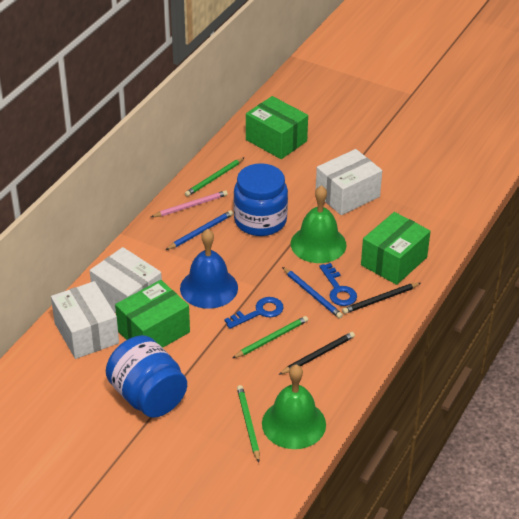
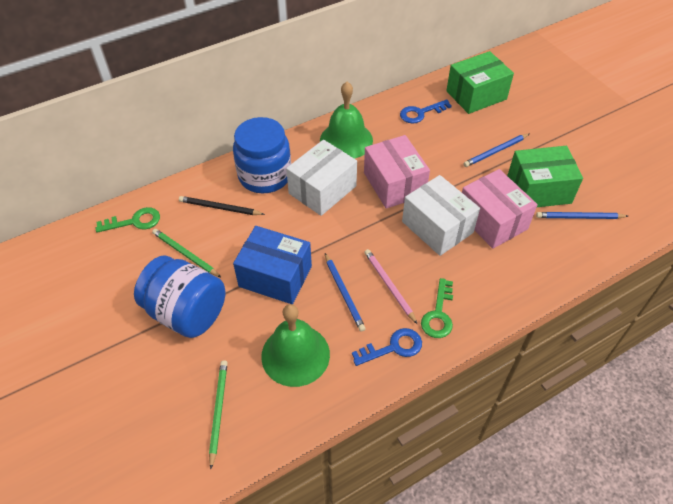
black pencil: [279,332,355,375] [342,283,420,314] = 2 -> [179,196,265,215] = 1
blue bell: [180,229,238,309] = 1 -> none = 0
blue box: none = 0 -> [233,226,312,304] = 1
blue pencil: [166,210,233,250] [282,267,343,319] = 2 -> [325,253,366,332] [463,134,529,167] [536,212,628,219] = 3
green box: [115,280,190,348] [246,96,308,159] [361,212,431,285] = 3 -> [446,51,514,114] [507,146,583,207] = 2
green key: none = 0 -> [96,207,160,233] [421,278,453,338] = 2
green pencil: [185,157,245,197] [232,316,308,358] [237,385,260,462] = 3 -> [152,229,222,278] [209,360,228,469] = 2
pink box: none = 0 -> [364,135,430,209] [462,169,537,249] = 2
white box: [51,281,119,359] [90,247,162,313] [316,149,382,215] = 3 -> [286,140,357,216] [402,175,480,256] = 2

